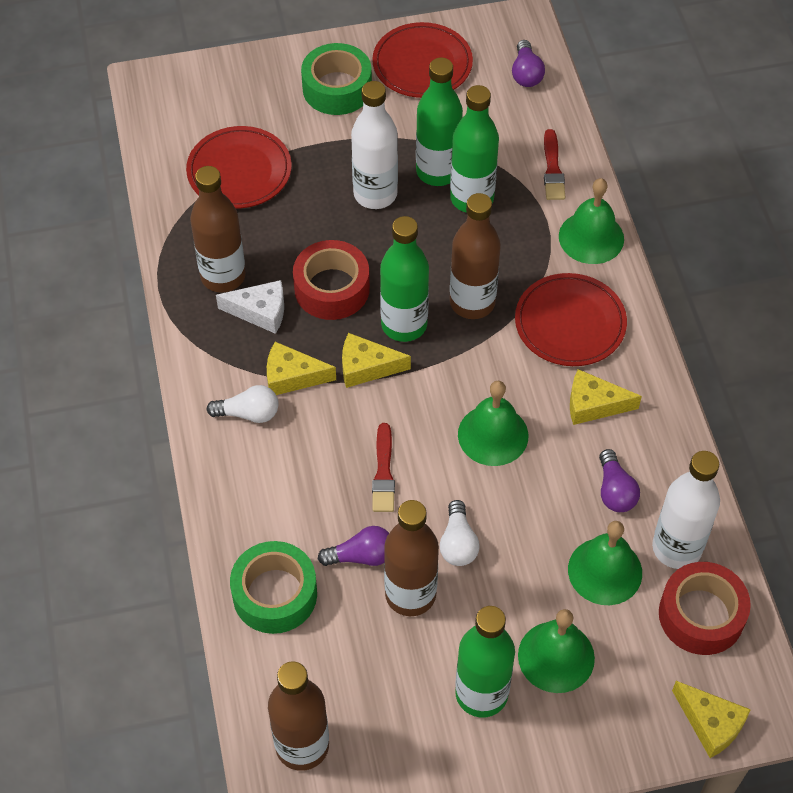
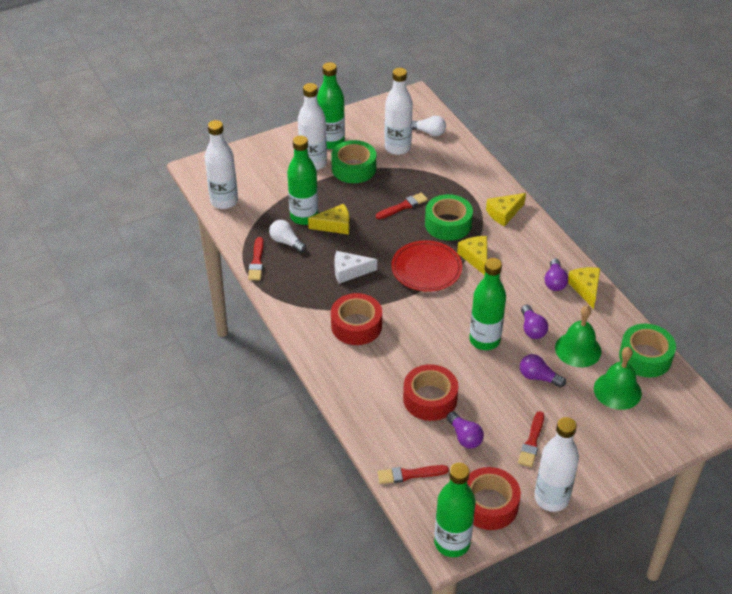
brown bottle: [190,166,246,293] [268,661,329,771] [384,500,439,616] [450,193,501,319] = 4 -> none = 0
green bell: [458,381,528,466] [518,609,595,693] [559,178,624,264] [568,521,642,605] = 4 -> [555,305,601,367] [594,347,642,410] = 2
green tape: [230,541,317,634] [301,43,372,115] = 2 -> [331,140,376,183] [425,194,473,241] [619,324,676,377] = 3
purple light bulb: [318,526,389,566] [512,40,545,87] [599,449,640,512] = 3 -> [447,411,484,449] [520,354,566,388] [521,305,548,339] [545,258,568,291] = 4
red brush: [372,423,395,512] [544,129,565,200] = 2 -> [248,237,264,281] [376,193,428,219] [377,465,449,484] [518,411,544,467] = 4
red plate: [186,126,292,208] [372,22,473,98] [515,273,627,366] = 3 -> [391,240,462,292] = 1
red tape: [293,240,370,320] [659,562,751,655] = 2 -> [331,293,382,345] [403,364,458,421] [467,467,521,530] = 3
white bottle: [351,81,398,209] [652,451,720,569] = 2 -> [205,120,238,209] [298,83,327,170] [384,68,413,155] [534,417,579,512] = 4

